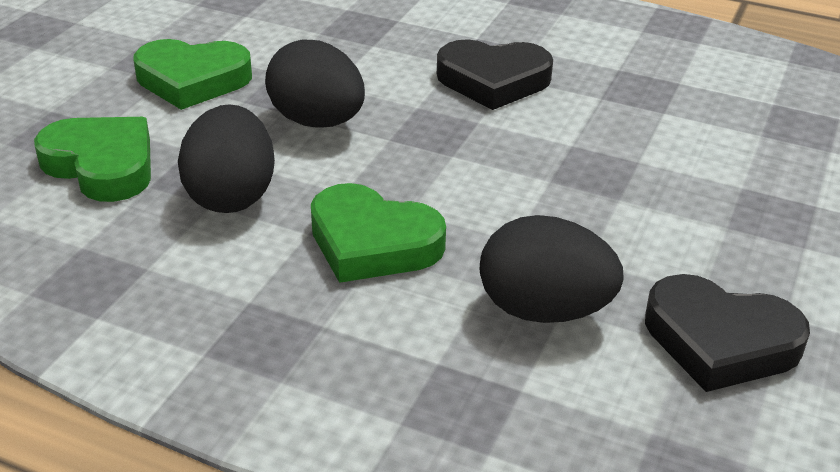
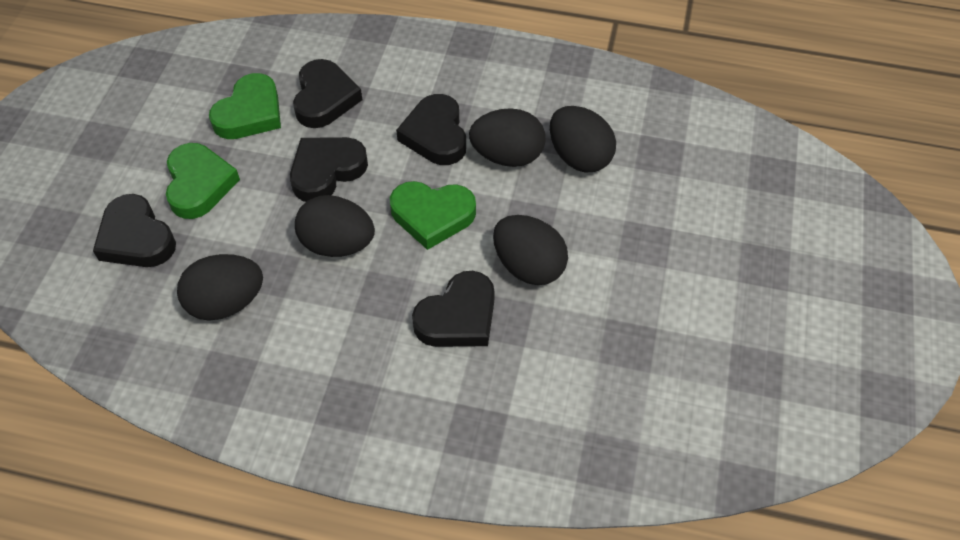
black egg: [178,104,275,213] [265,40,365,128] [480,215,624,323] = 3 -> [177,254,263,321] [295,195,375,257] [469,108,545,167] [493,215,568,285] [550,106,616,172] = 5
black heart: [437,39,553,110] [645,274,810,392] = 2 -> [93,194,176,267] [290,137,368,202] [293,59,362,128] [396,94,466,165] [412,271,495,347] = 5

